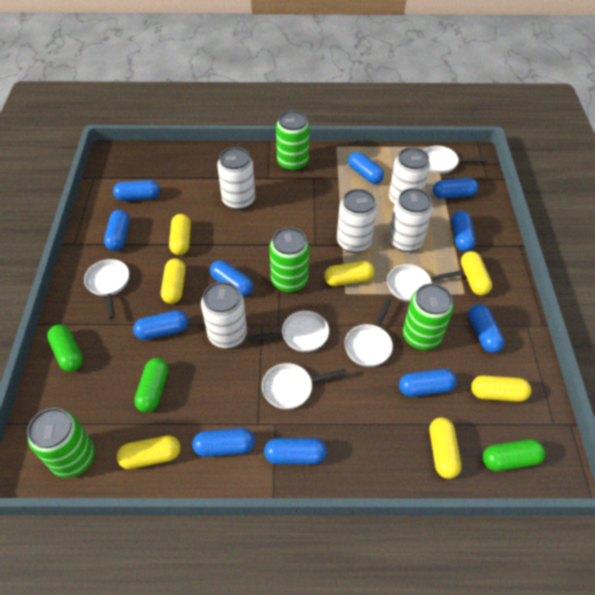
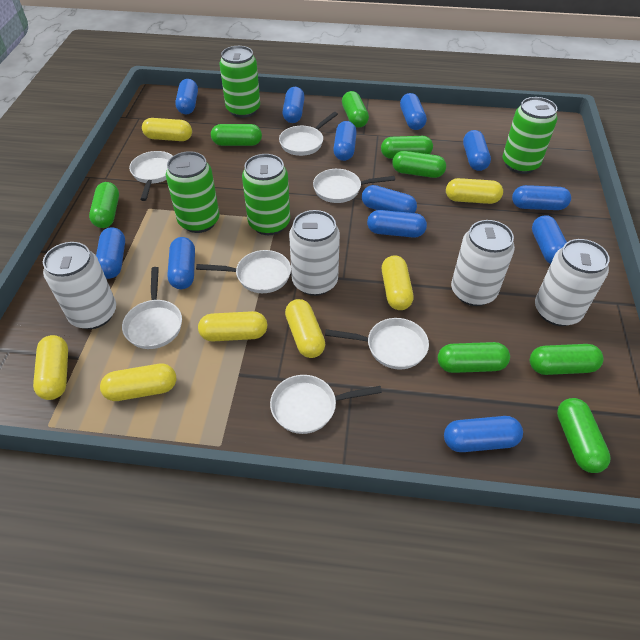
blue capsule: [104,210,130,251] [113,180,160,201] [133,310,188,340] [192,428,255,457] [210,260,253,296] [264,438,327,464] [348,152,384,184] [399,369,457,397] [433,178,478,199] [451,211,476,252] [468,304,504,353] = 11 -> [96,227,125,279] [167,237,195,289] [175,79,198,114] [282,87,305,123] [333,121,357,161] [362,185,417,213] [367,210,427,238] [400,93,427,130] [444,416,523,452] [463,130,491,171] [512,185,571,210] [532,215,567,264] = 12
green capsule: [47,325,83,372] [134,358,168,412] [483,439,545,471] = 3 -> [89,182,119,228] [211,124,262,146] [342,91,369,128] [381,136,433,159] [392,151,446,178] [438,342,510,373] [530,344,603,375] [557,398,611,473] = 8
white can: [201,281,247,348] [217,147,255,210] [337,189,377,253] [389,147,430,205] [389,188,433,252] = 5 -> [43,242,116,329] [289,210,340,296] [451,220,515,306] [535,239,610,326] = 4
white pan: [84,259,129,319] [248,311,329,352] [262,363,347,410] [345,299,393,367] [387,264,463,302] [424,146,487,174] = 6 -> [122,267,182,349] [129,151,173,201] [196,250,291,293] [270,375,382,434] [279,112,338,156] [313,169,395,203] [325,318,429,369] = 7

